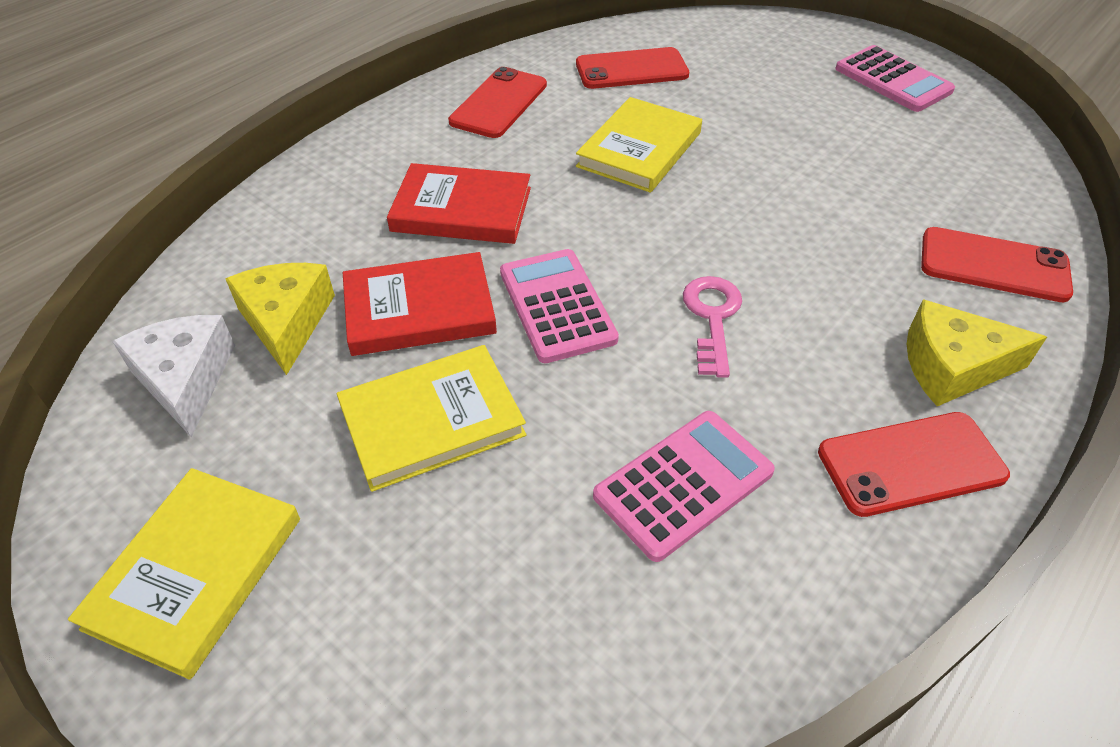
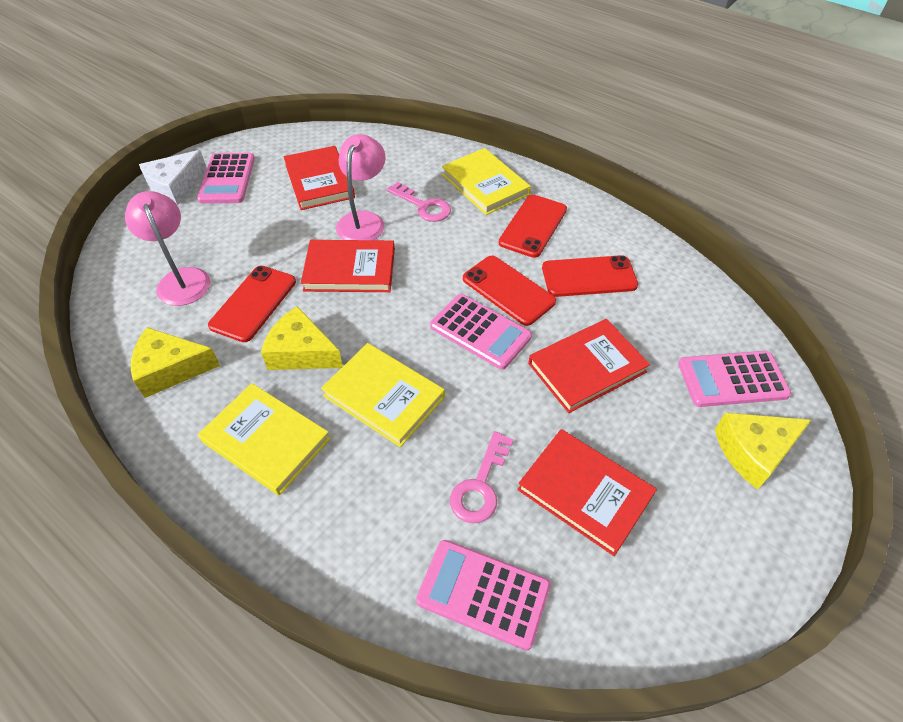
pink calculator: [500,249,619,363] [593,411,775,562] [835,45,955,112] = 3 -> [197,153,255,204] [416,540,551,651] [430,294,532,370] [678,351,791,407] = 4
pink key: [683,276,742,378] = 1 -> [387,182,451,222] [450,431,513,523] = 2
pink lamp: none = 0 -> [125,191,210,306] [336,134,386,240] = 2
red book: [343,252,497,356] [387,163,531,244] = 2 -> [284,146,355,210] [301,240,395,292] [517,429,657,556] [528,319,650,413] = 4
yellow cheese: [226,263,335,375] [907,299,1047,406] = 2 -> [131,327,220,398] [261,306,343,370] [715,413,811,490] = 3

